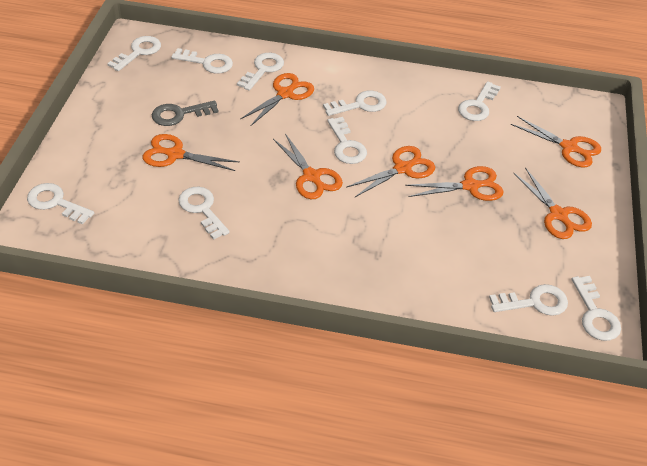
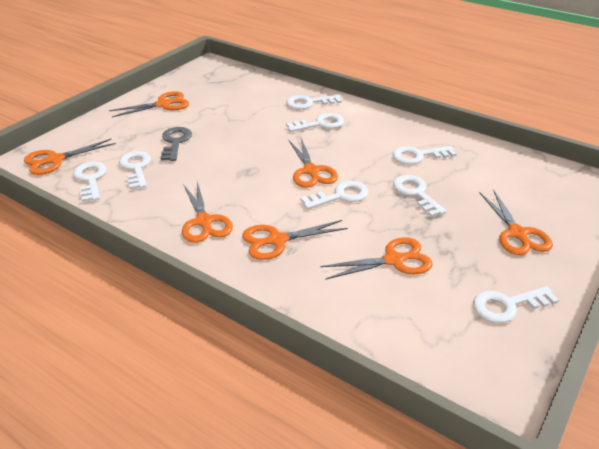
white key: [27,183,94,225] [107,36,161,71] [171,48,233,74] [178,187,230,240] [237,53,284,91] [323,91,386,116] [327,117,367,164] [458,81,501,121] [489,284,568,316] [572,276,621,341] = 10 -> [73,162,107,202] [119,151,151,190] [286,95,342,109] [286,113,344,132] [301,181,368,209] [392,146,456,165] [393,175,447,217] [473,286,559,323] = 8

